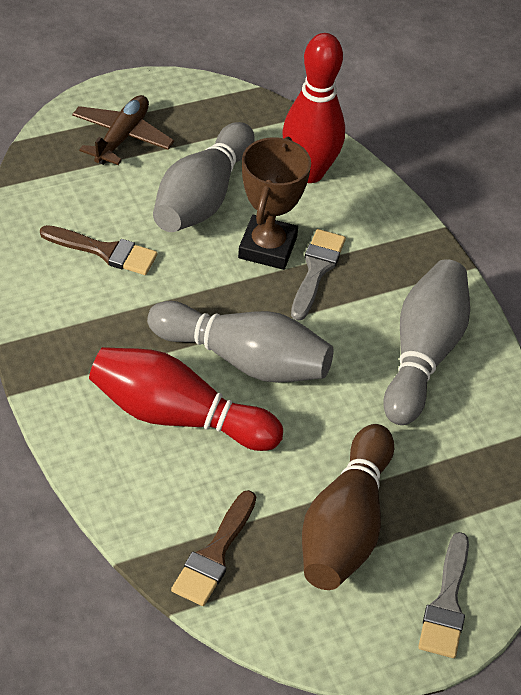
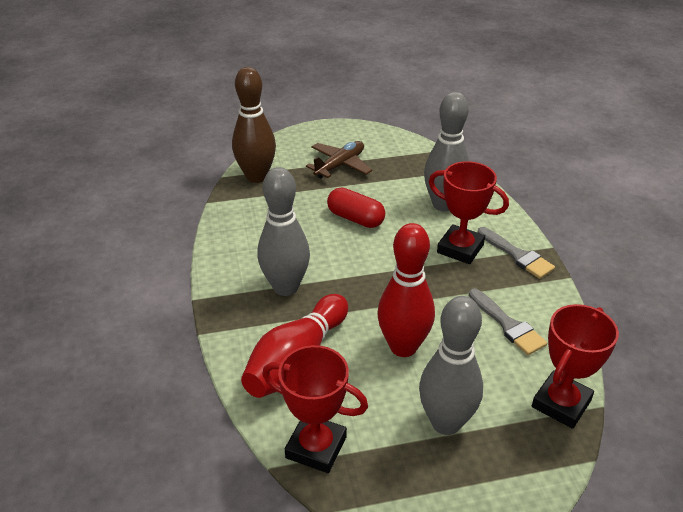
brown brush: [40,225,157,275] [171,490,256,606] = 2 -> none = 0
brown trophy: [238,136,311,270] = 1 -> none = 0
red capsule: none = 0 -> [327,188,385,228] = 1
red trophy: none = 0 -> [262,345,368,473] [429,161,509,264] [532,304,619,429] = 3

